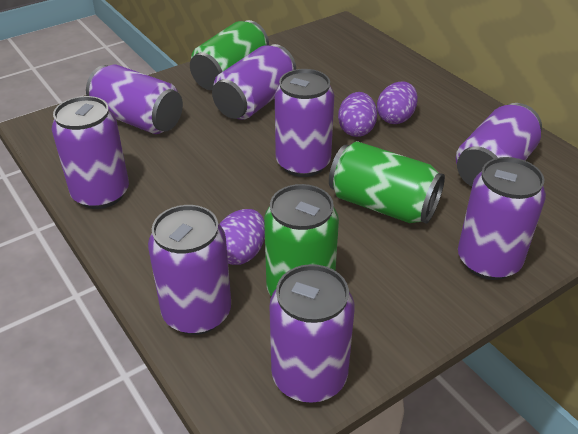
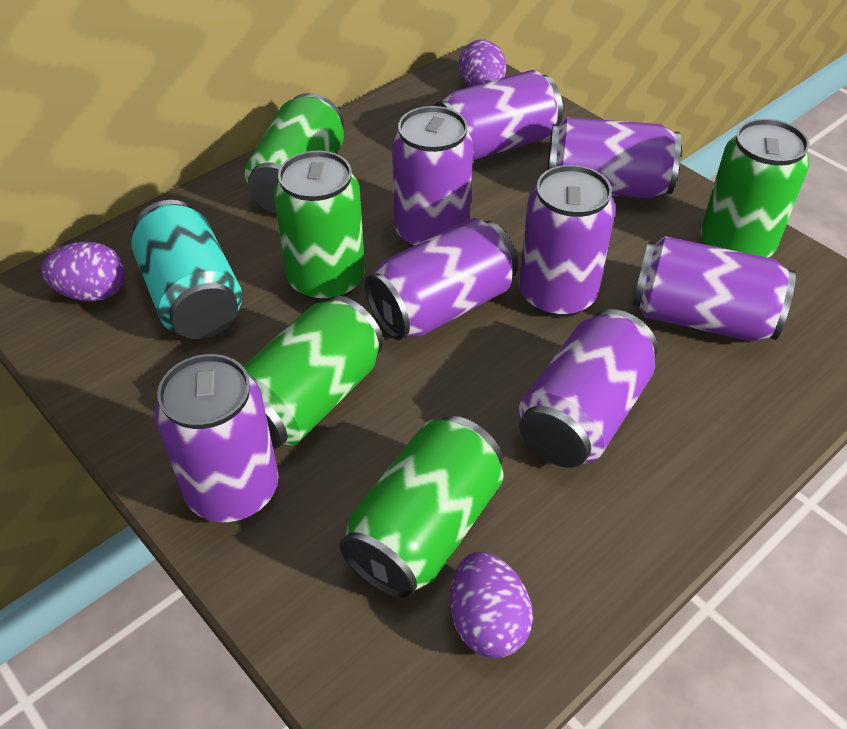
green can: [190,20,269,90] [264,184,339,296] [329,141,445,224] = 3 -> [243,296,384,449] [245,93,344,214] [274,151,365,302] [339,416,504,599] [701,119,809,258] = 5
turquoise can: none = 0 -> [131,200,242,339] = 1

